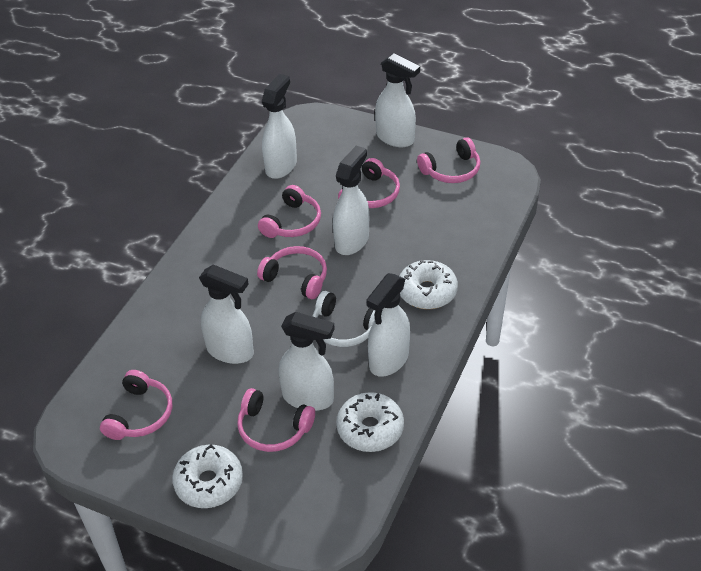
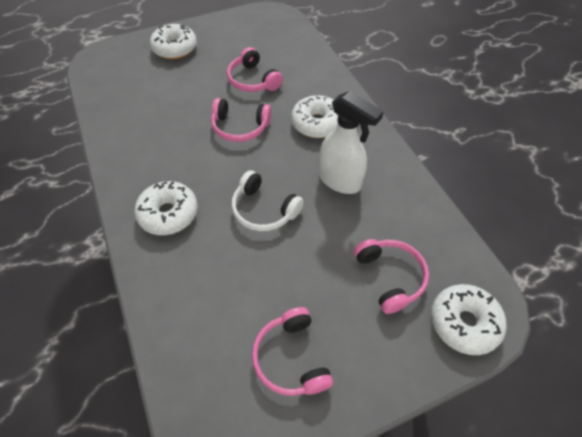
pink headphones: [100,370,172,440] [237,388,315,452] [257,246,327,299] [258,185,321,238] [338,158,400,208] [417,137,481,183] = 6 -> [211,98,272,142] [227,47,283,92] [252,307,333,396] [354,239,429,314] = 4
white donut: [172,445,243,508] [337,392,404,452] [399,260,458,309] = 3 -> [135,181,198,235] [150,24,197,59] [291,95,338,138] [431,284,506,355] = 4
white spray bottle: [199,264,254,364] [262,74,297,179] [278,312,335,411] [333,146,369,255] [366,273,410,377] [375,53,420,147] = 6 -> [319,91,384,194] = 1

